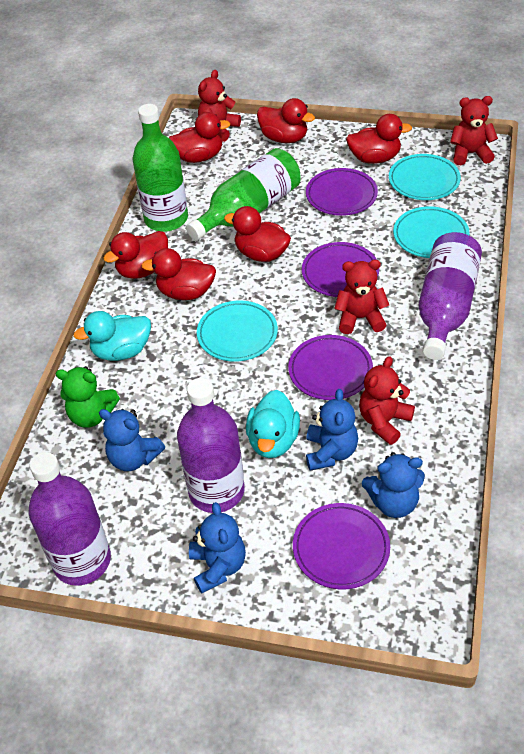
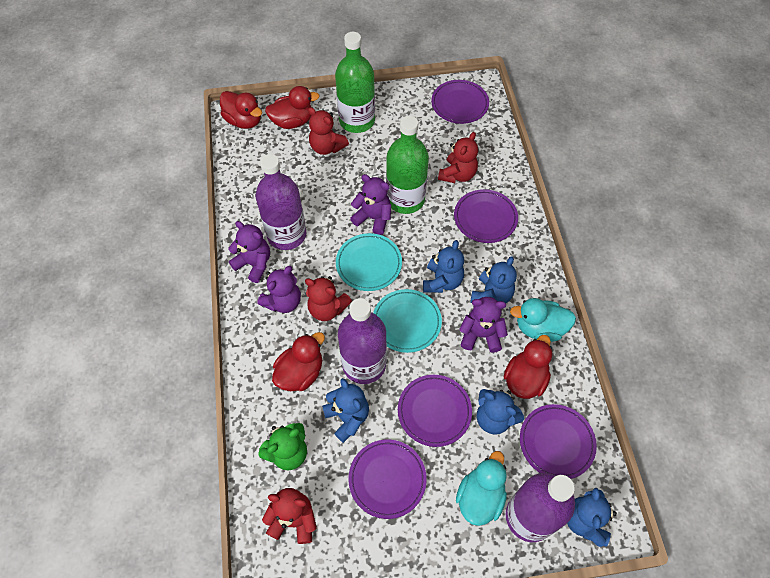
blue teddy bear: [99,409,165,471] [189,502,246,594] [306,389,358,471] [362,452,425,518] = 4 -> [322,378,369,443] [423,240,464,293] [470,256,517,303] [477,389,524,435] [567,488,617,547] = 5
purple plate: [288,335,373,400] [293,503,390,589] [302,242,379,297] [306,168,378,216] = 4 -> [349,440,427,519] [398,375,472,447] [431,80,489,124] [454,189,518,243] [520,404,597,479] = 5
purple teddy bear: none = 0 -> [228,221,270,283] [257,266,301,313] [350,174,391,235] [459,297,508,353] = 4
red duck: [103,231,168,279] [141,248,216,300] [169,112,230,163] [224,206,291,262] [257,98,315,143] [346,114,412,164] = 6 -> [220,91,262,129] [265,86,320,129] [272,332,325,391] [504,335,552,399] = 4
turquoise plate: [197,301,278,362] [389,154,461,200] [393,206,470,258] = 3 -> [336,233,402,291] [373,289,442,353] = 2

